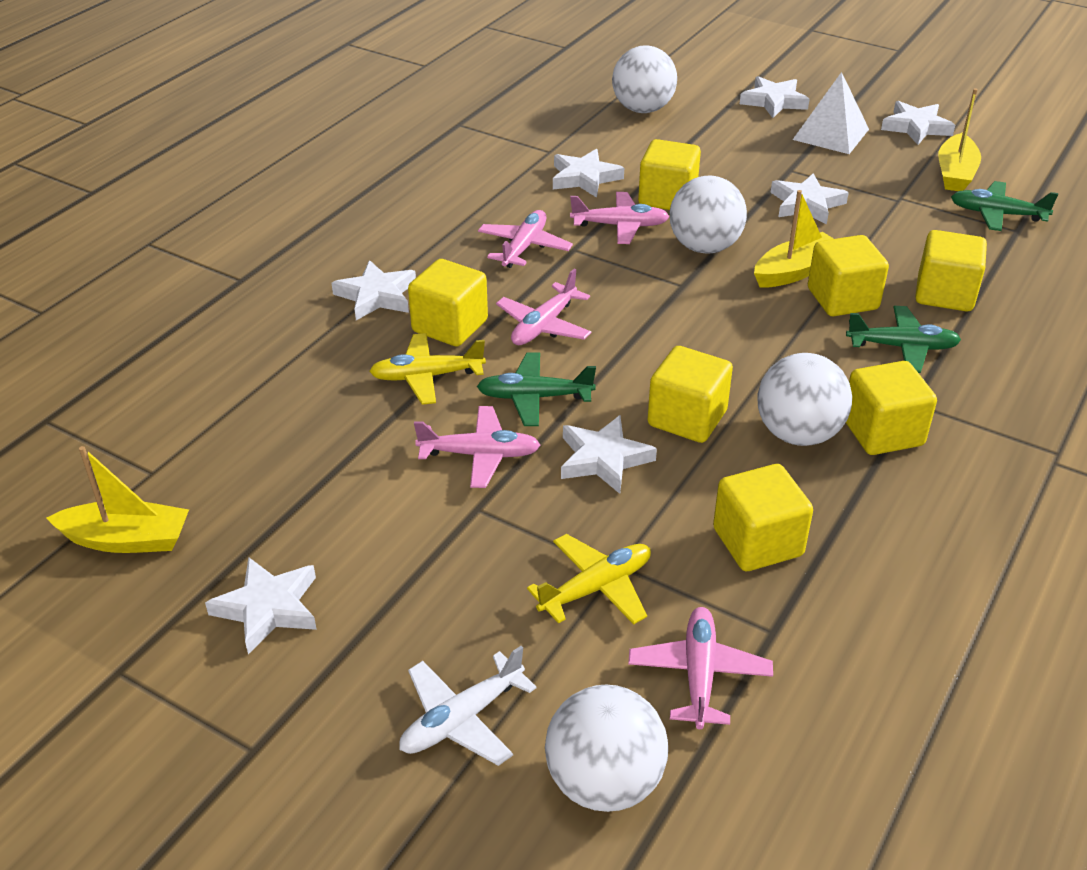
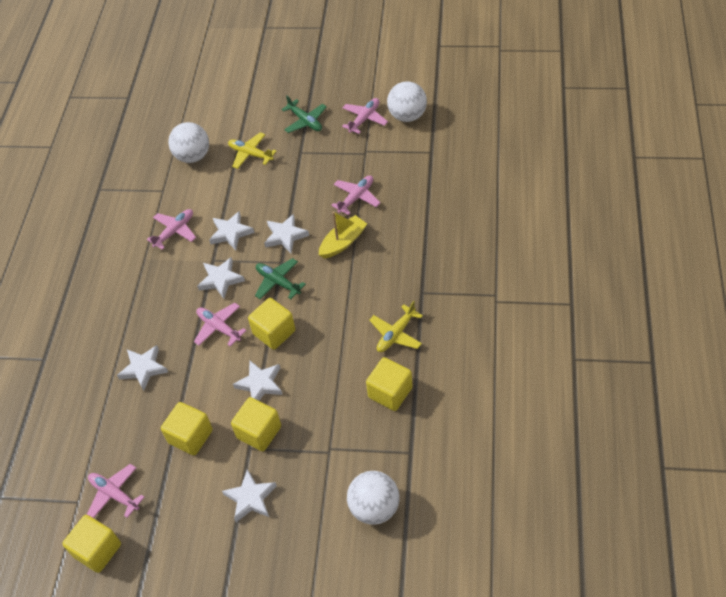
green plane: [477,353,596,426] [846,306,961,373] [951,181,1058,231] = 3 -> [255,258,306,299] [281,96,327,133] = 2
white ball: [545,685,668,812] [612,45,677,113] [670,176,747,253] [758,353,852,446] = 4 -> [168,122,209,163] [347,471,400,525] [387,81,427,122] = 3
white plane: [399,646,537,766] = 1 -> none = 0
white pyramid: [793,72,869,154] = 1 -> none = 0
white star: [205,557,317,654] [332,260,416,320] [553,149,624,198] [561,415,657,494] [740,76,810,118] [771,173,849,225] [881,101,955,145] = 7 -> [117,345,168,391] [197,257,245,299] [209,211,254,250] [222,469,277,522] [233,360,283,401] [264,214,309,253] = 6
yellow boat: [46,446,189,553] [754,190,834,287] [938,88,981,191] = 3 -> [319,211,367,259] = 1
yellow cube: [408,259,488,347] [638,139,701,210] [648,346,733,443] [713,464,813,571] [808,235,889,317] [846,361,937,455] [915,230,987,312] = 7 -> [62,515,121,573] [161,402,213,455] [231,397,281,451] [248,298,295,350] [366,357,413,411] = 5

